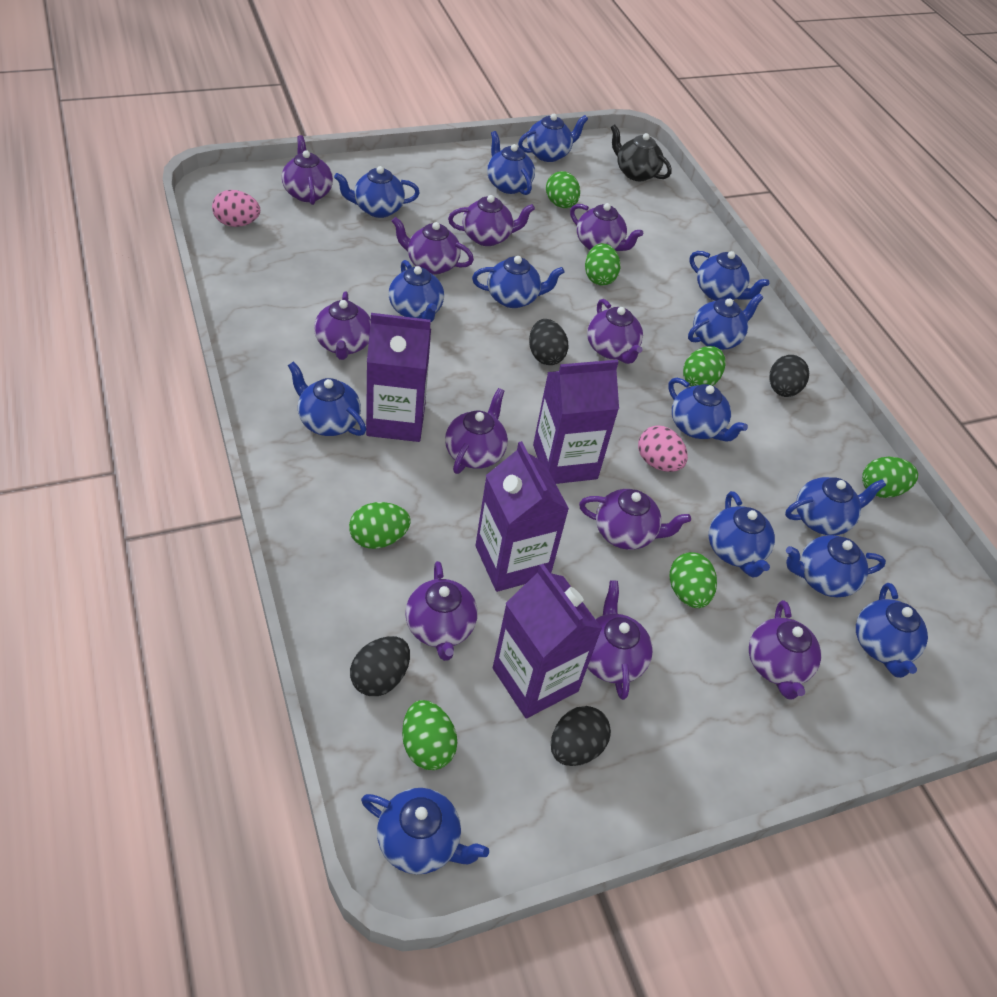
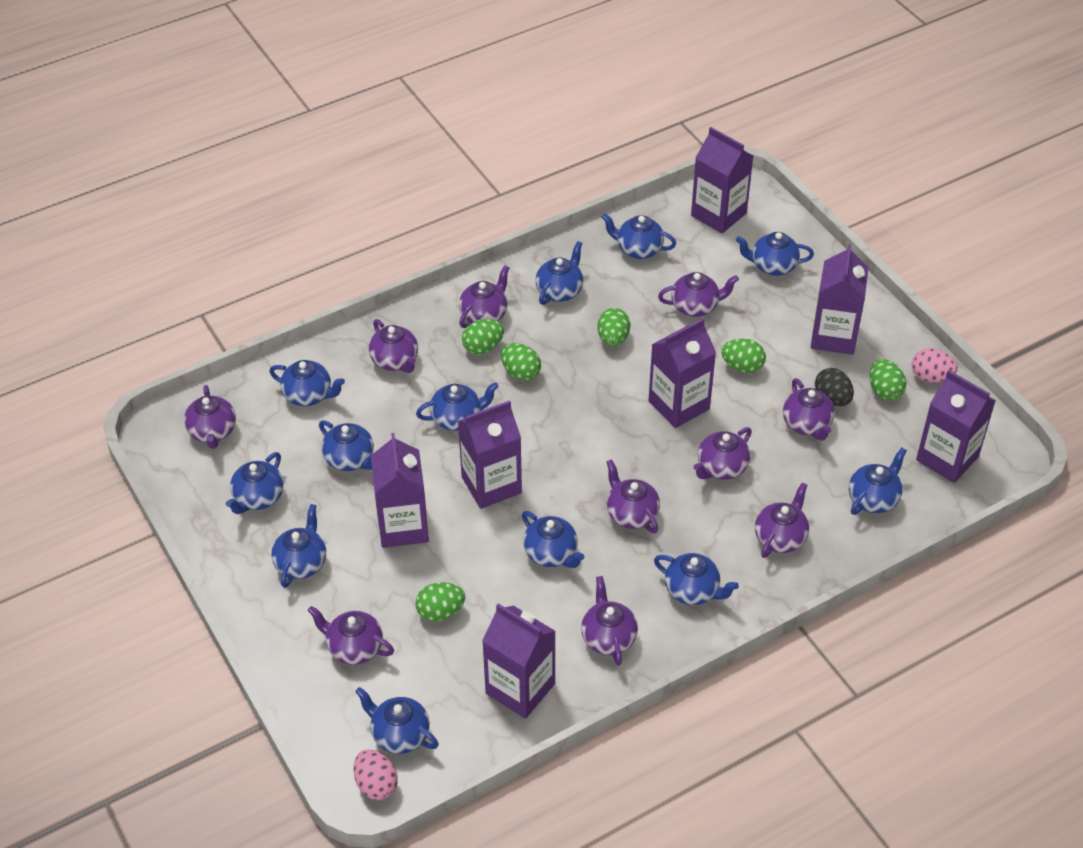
black egg: [350,636,410,696] [529,319,568,365] [551,706,611,766] [769,355,809,397] = 4 -> [815,368,854,406] = 1
black teapot: [611,125,672,181] = 1 -> none = 0
blue teapot: [288,361,366,436] [334,166,420,218] [361,788,489,875] [389,260,444,322] [472,256,565,308] [487,131,535,195] [518,114,588,162] [668,378,748,442] [688,293,764,350] [690,251,769,301] [709,491,775,577] [785,477,886,535] [786,535,886,597] [856,583,928,678] = 14 -> [226,452,284,514] [269,360,345,406] [271,504,326,588] [319,420,374,471] [355,687,439,754] [416,382,499,431] [522,511,584,568] [536,241,583,305] [602,213,676,259] [654,553,739,605] [736,232,814,276] [849,448,907,515] = 12
green egg: [349,502,410,549] [402,700,457,770] [546,171,580,208] [585,243,620,285] [670,552,717,608] [683,346,725,386] [862,457,918,498] = 7 -> [415,582,465,621] [462,319,504,354] [501,343,541,381] [597,308,630,346] [721,338,766,373] [870,359,906,401] = 6
purple carton: [366,313,431,442] [475,441,569,592] [493,564,602,718] [533,360,619,484] = 4 -> [371,433,429,548] [458,400,522,509] [482,604,556,719] [649,318,716,428] [691,127,753,233] [811,244,869,355] [916,370,996,483] = 7
purple teapot: [282,135,333,205] [314,291,371,360] [392,217,474,275] [405,561,478,661] [445,388,508,474] [448,195,535,246] [570,203,643,251] [579,489,691,550] [587,299,643,364] [587,581,653,700] [749,600,821,700] = 11 -> [184,385,236,449] [308,606,394,665] [369,319,418,373] [459,265,510,328] [581,576,638,666] [607,459,660,533] [658,272,739,317] [694,427,752,480] [755,482,809,558] [783,378,835,441] = 10

